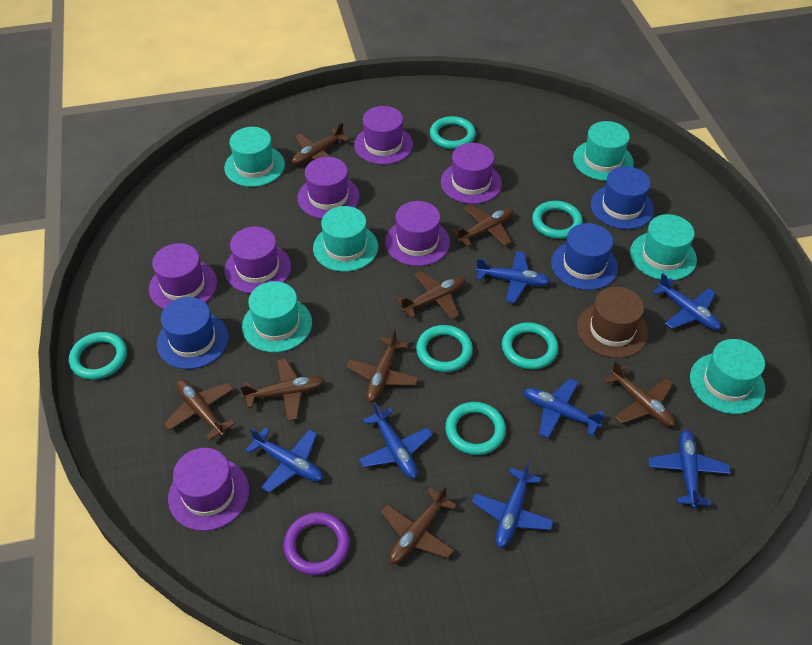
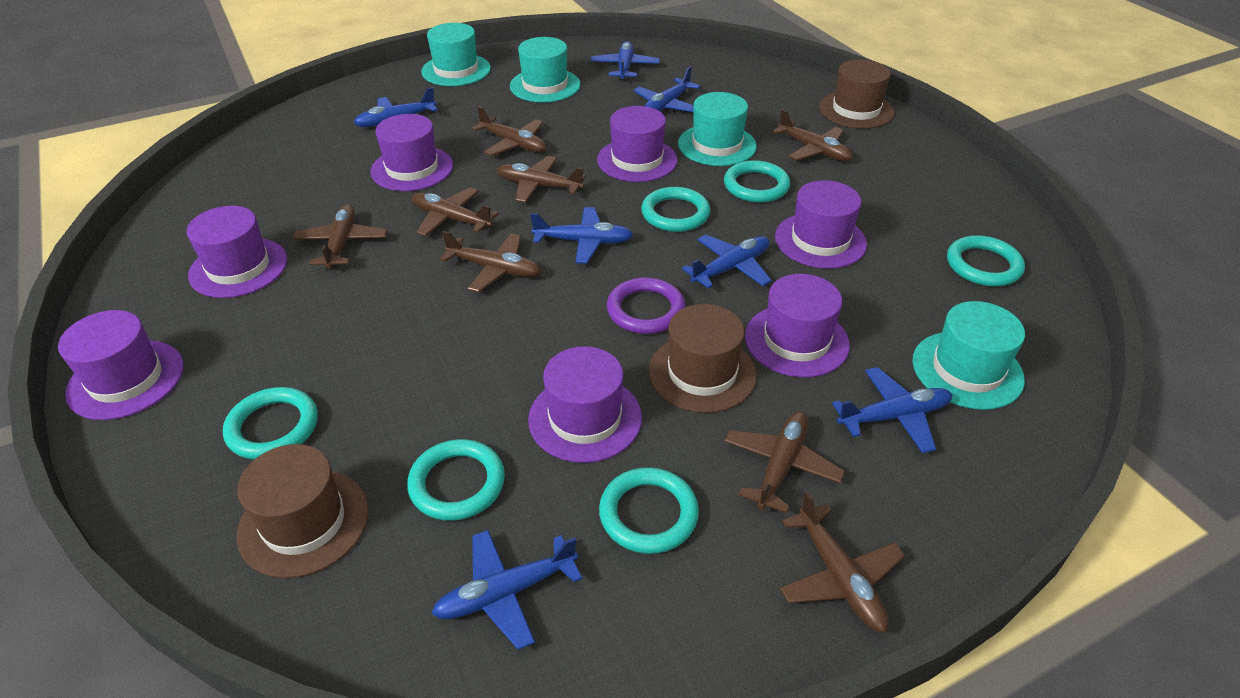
blue hat: [157,297,229,369] [551,223,618,290] [591,166,654,229] = 3 -> none = 0
brown hat: [577,287,648,358] = 1 -> [237,444,369,578] [648,304,757,413] [819,60,894,129] = 3
turquoise hat: [224,127,285,187] [242,281,312,352] [313,206,378,272] [573,121,634,181] [630,214,697,280] [690,339,765,414] = 6 -> [421,23,491,86] [510,37,580,102] [678,92,757,166] [912,301,1025,410] = 4

